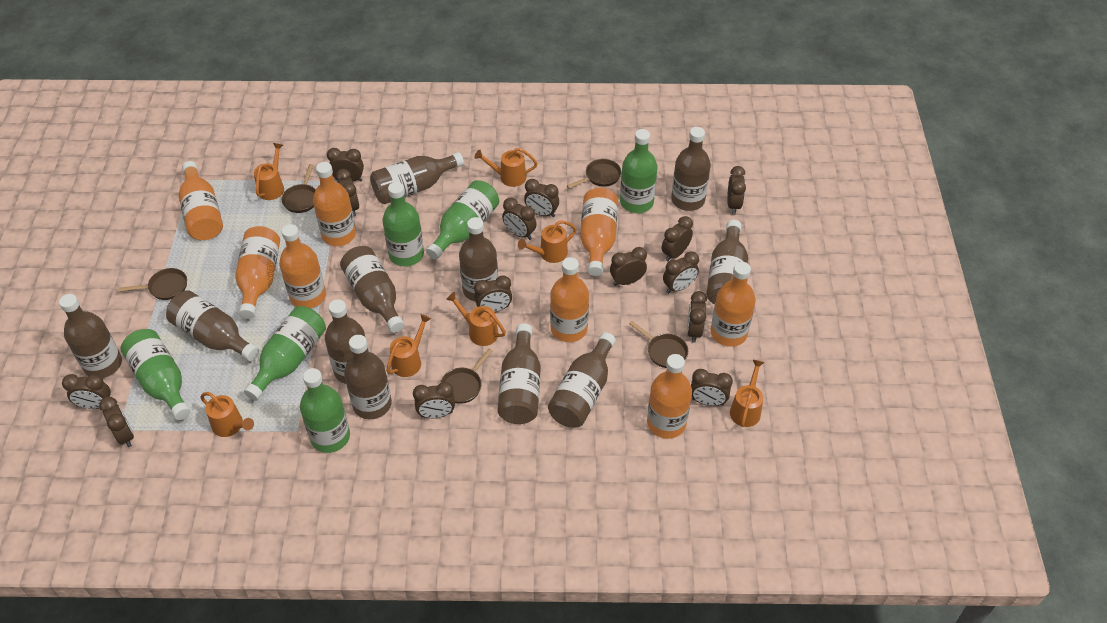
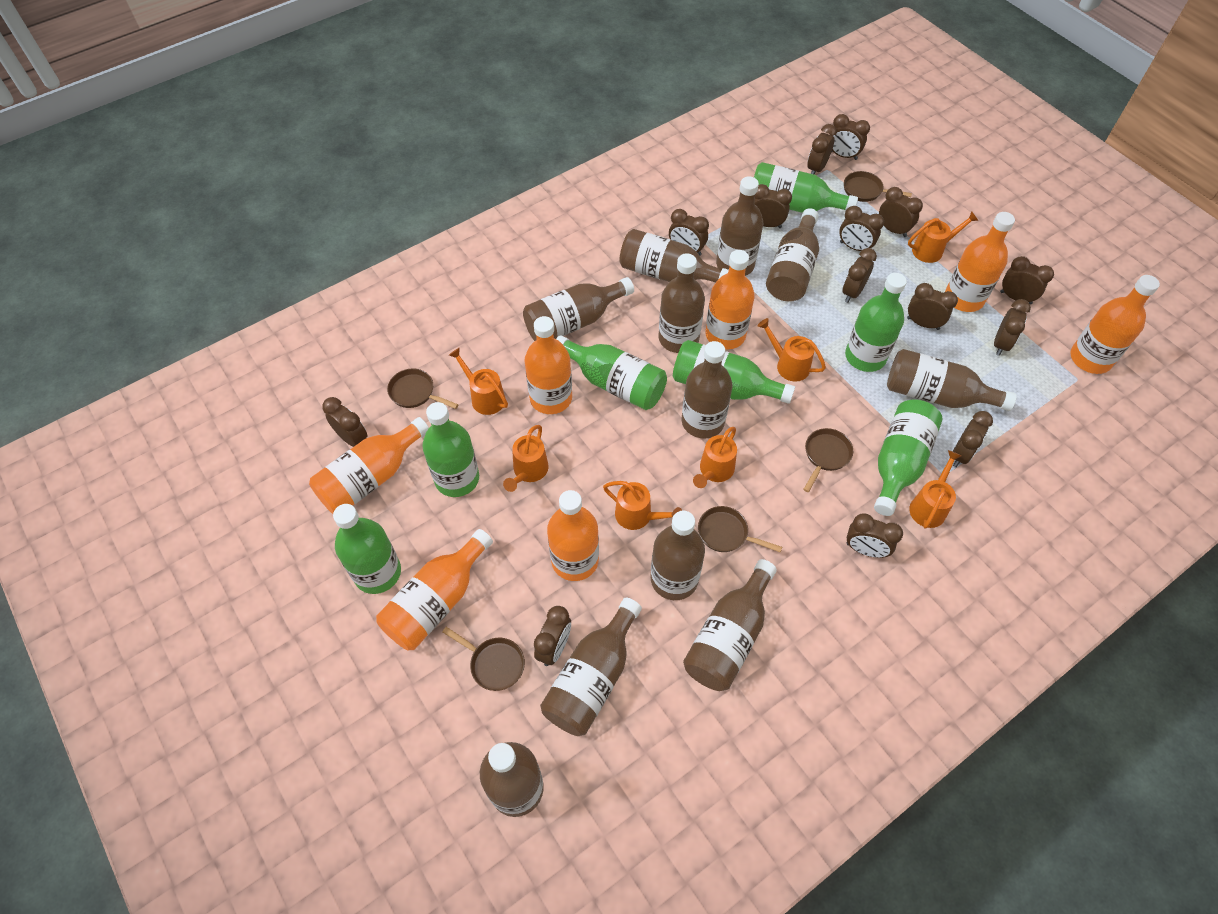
green bottle: [121,329,190,420] [244,306,326,401] [300,368,350,453] [383,182,424,267] [426,180,499,260] [620,129,658,213] = 6 -> [333,504,401,594] [422,402,479,497] [556,335,667,410] [673,340,795,404] [754,162,858,213] [845,273,907,372] [874,399,943,516] = 7
orange bottle: [179,161,223,240] [235,226,280,319] [279,224,326,308] [313,162,356,246] [550,257,589,342] [580,188,618,276] [647,354,692,439] [711,262,756,347] = 8 -> [309,417,429,514] [376,529,493,650] [524,316,572,414] [547,490,599,581] [705,250,755,349] [945,212,1015,312] [1070,275,1160,374] = 7

